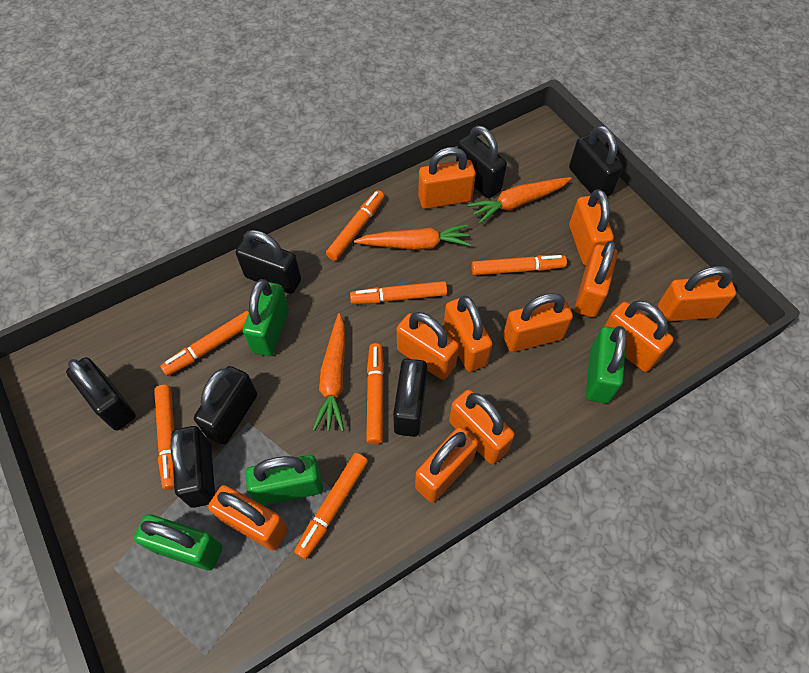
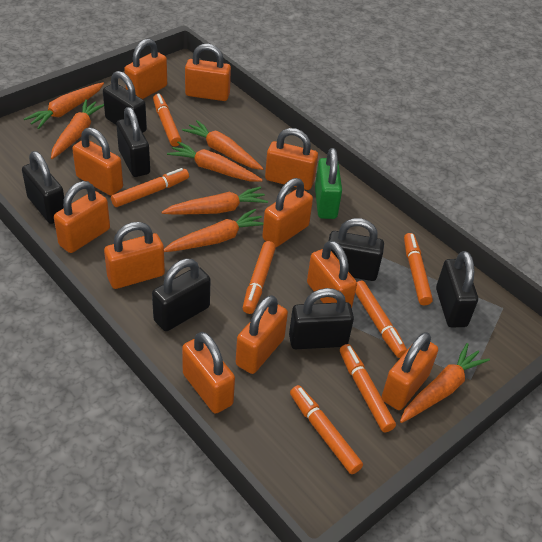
green padlock: [134,514,222,571] [243,279,289,356] [245,455,323,506] [586,326,626,403] = 4 -> [315,148,342,219] = 1
orange carrot: [313,313,345,432] [354,224,471,250] [468,177,571,224] = 3 -> [24,83,104,129] [51,99,104,159] [161,186,268,215] [164,209,264,252] [167,141,263,182] [182,120,264,170] [400,343,490,423] = 7

